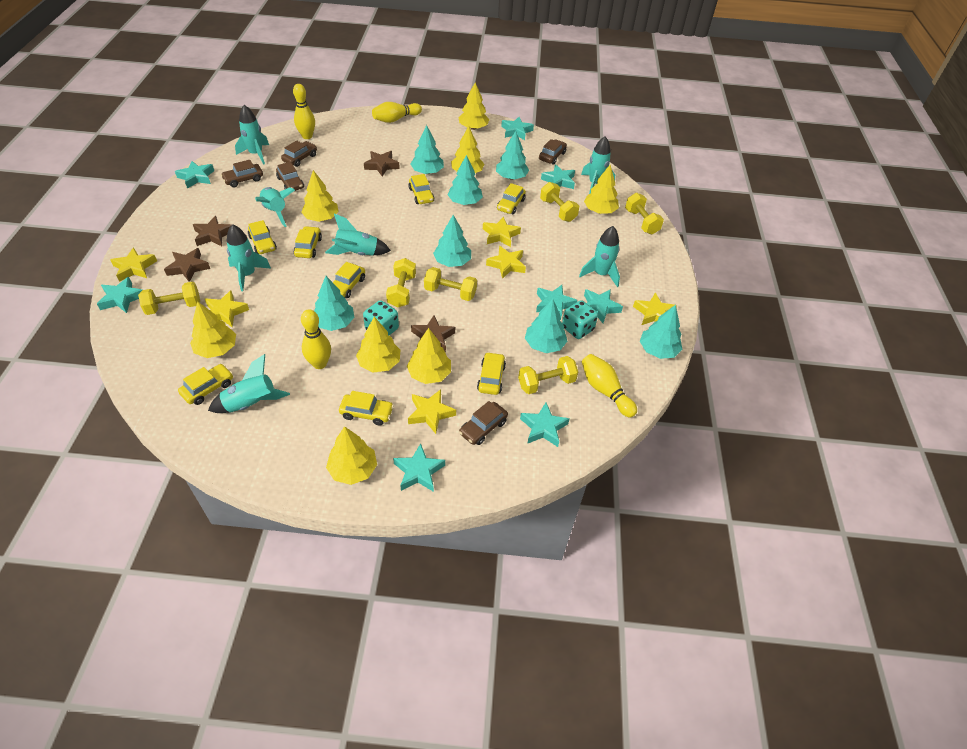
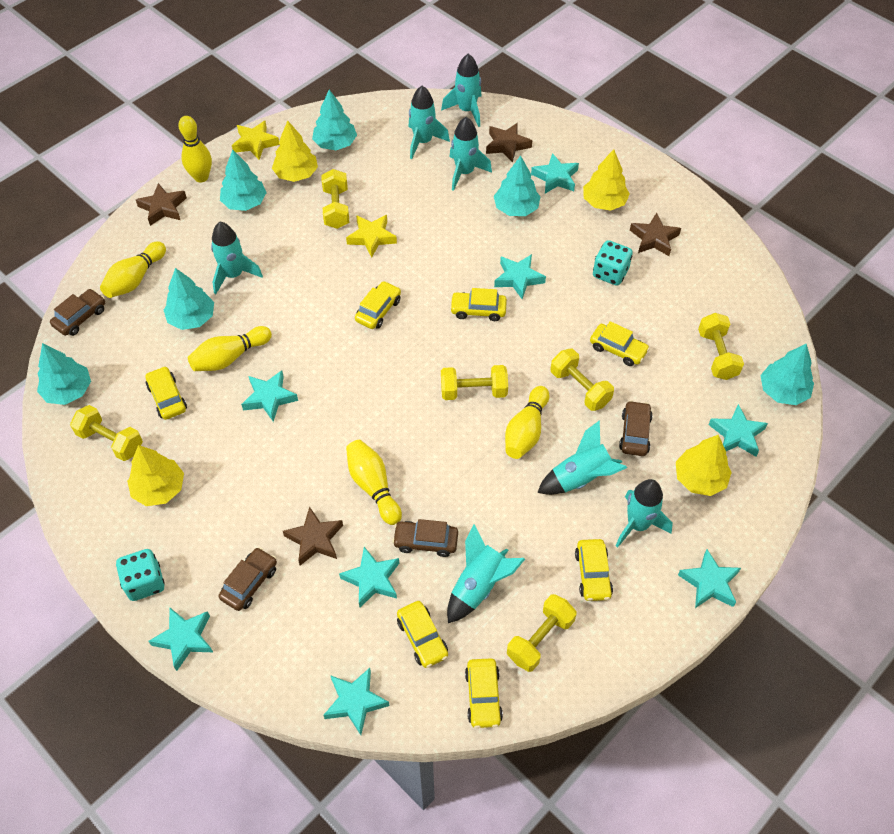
brown car: [221,160,263,187] [276,162,304,191] [281,140,317,167] [459,401,508,445] [539,139,567,165] = 5 -> [50,289,105,336] [218,547,277,611] [392,519,458,557] [619,400,653,456] = 4
turquoise tree: [314,276,354,331] [410,125,444,174] [433,215,471,267] [448,155,483,205] [496,131,529,179] [525,299,567,353] [640,305,682,359] = 7 -> [37,343,91,405] [164,268,214,330] [220,150,267,211] [312,90,357,150] [494,155,541,216] [760,344,814,405] = 6
yellow bowling pin: [293,84,315,139] [301,309,331,369] [372,102,422,123] [582,354,637,418] = 4 -> [100,241,166,298] [178,116,212,182] [188,326,272,371] [346,440,402,525] [505,386,549,459] = 5
yellow car: [178,364,233,405] [248,220,277,254] [294,226,322,258] [333,262,365,298] [339,391,394,426] [408,174,434,204] [477,352,506,395] [497,183,526,214] = 8 -> [145,366,187,420] [355,281,401,329] [397,601,448,668] [450,288,507,321] [465,658,503,728] [575,539,613,601] [590,321,650,366] = 7
yellow star: [110,247,157,282] [205,291,249,327] [408,389,456,434] [483,217,521,247] [486,246,526,279] [633,293,677,325] = 6 -> [232,121,280,160] [346,215,397,257] = 2
yellow tree: [190,302,236,358] [301,170,339,222] [326,426,377,485] [356,317,400,372] [407,328,451,384] [451,126,484,173] [459,82,489,130] [584,165,619,214] = 8 -> [127,445,184,506] [272,120,318,182] [583,149,630,211] [676,435,732,496] = 4

